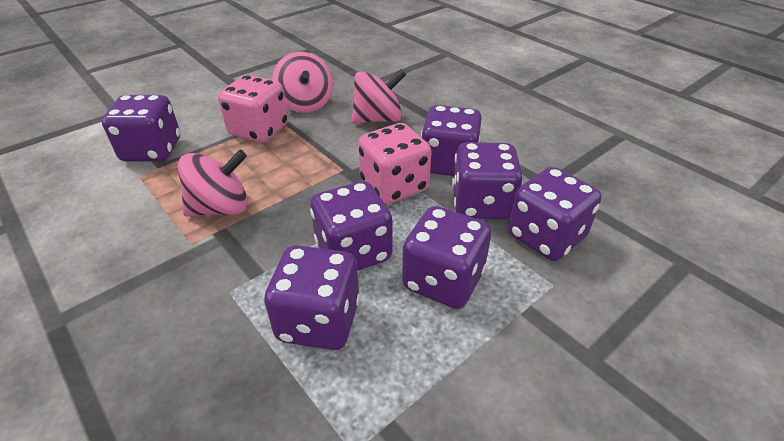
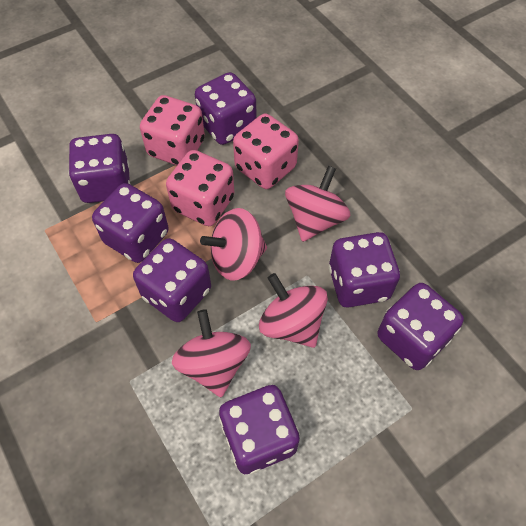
pink dice: [218,75,288,143] [358,123,432,204] = 2 -> [140,95,205,165] [166,150,235,226] [233,114,299,189] = 3
pink spinning top: [178,150,248,217] [272,52,333,113] [351,69,406,123] = 3 -> [172,309,251,397] [200,208,267,281] [259,273,328,348] [285,166,350,242] = 4

